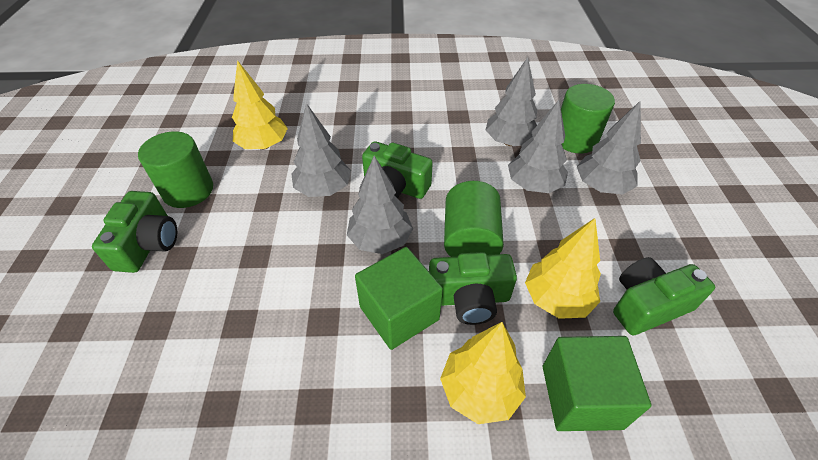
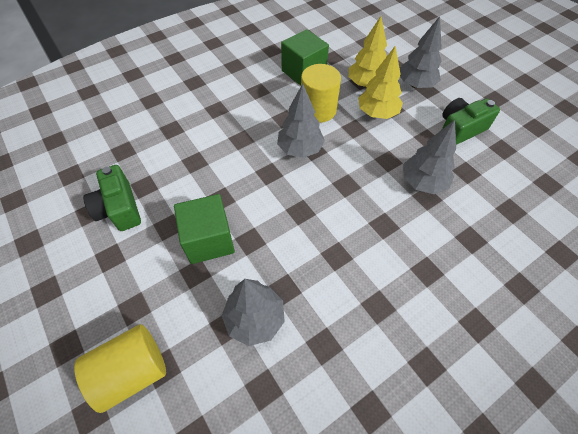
green camera: [92,191,177,273] [362,141,433,199] [429,252,517,325] [613,257,715,335] = 4 -> [83,165,141,231] [442,98,500,145] = 2
green cylinder: [138,131,213,208] [444,181,504,257] [561,84,615,153] = 3 -> none = 0
grey tree: [291,103,351,197] [347,156,413,254] [486,57,537,146] [508,100,568,193] [577,100,641,194] = 5 -> [222,279,285,346] [277,84,325,158] [400,16,442,88] [403,120,456,194] = 4
yellow cylinder: none = 0 -> [74,324,166,413] [301,64,341,123] = 2
yellow tree: [232,60,288,150] [440,322,526,424] [525,218,601,319] = 3 -> [349,16,387,88] [358,46,403,119] = 2

